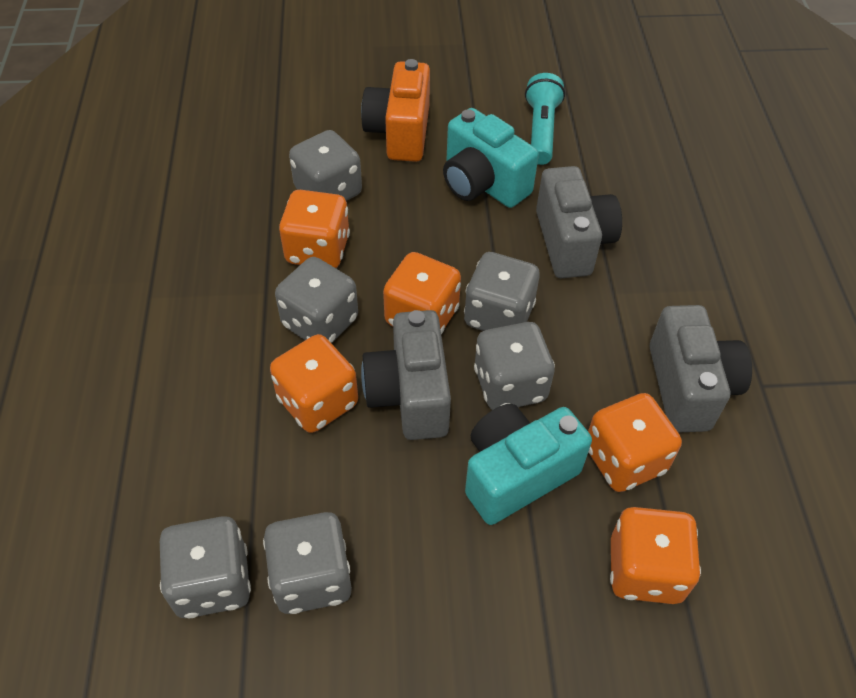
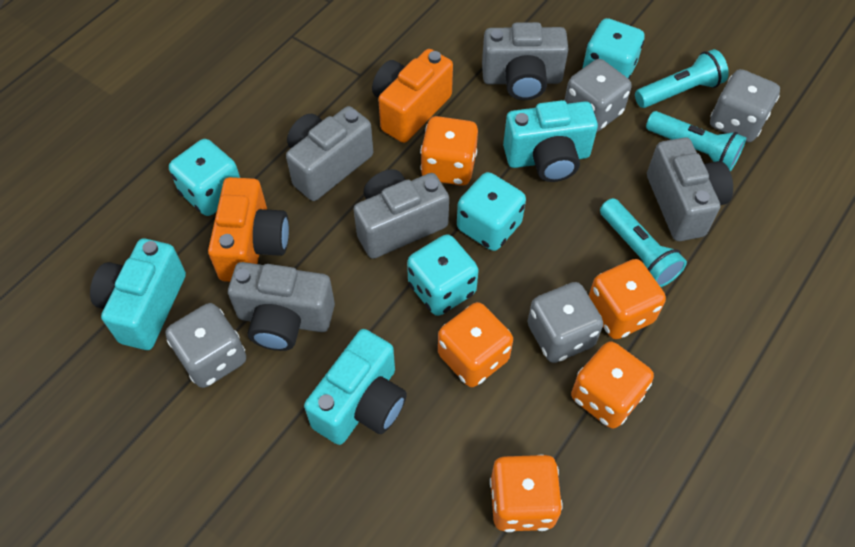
grey camera: [361,310,451,440] [536,166,622,278] [650,305,752,432] = 3 -> [228,262,335,351] [286,106,373,201] [354,169,449,259] [482,22,569,100] [647,137,733,241] = 5
grey dice: [160,516,251,619] [263,512,352,614] [275,257,358,343] [289,130,362,201] [464,252,539,331] [474,322,555,410] = 6 -> [166,303,246,388] [527,282,603,363] [564,59,631,132] [710,69,780,142] = 4
orange camera: [361,59,430,162] = 1 -> [208,177,289,282] [372,49,453,143] = 2
turquoise camera: [443,108,539,208] [465,404,592,525] = 2 -> [90,238,186,350] [304,329,407,445] [503,100,598,182] = 3
turquoise dice: none = 0 -> [169,139,240,216] [407,234,479,316] [457,172,526,251] [582,18,645,79] = 4
turquoise flashlight: [525,73,565,165] = 1 -> [600,198,687,287] [635,49,729,108] [646,111,746,171] = 3

